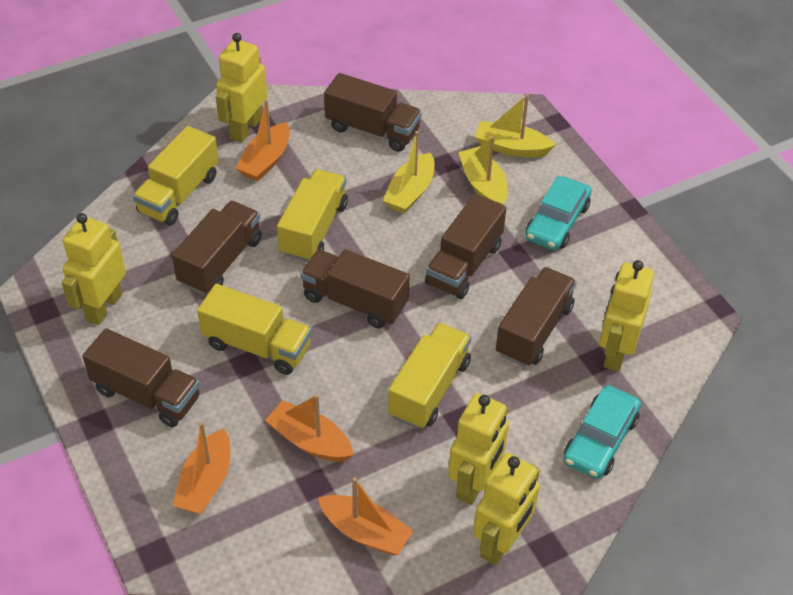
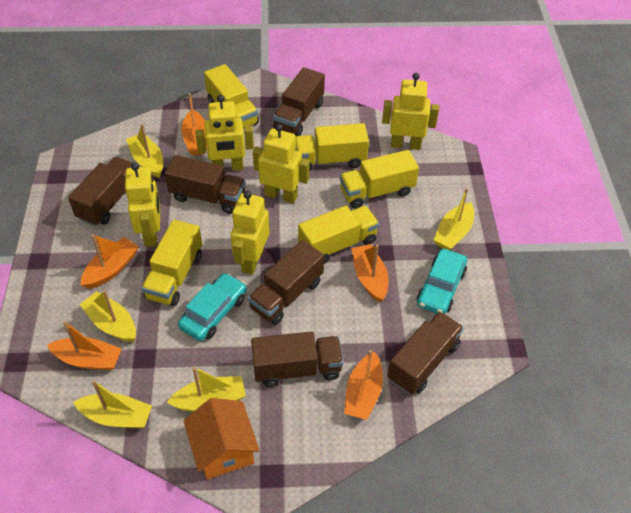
orange boat: [173,422,230,514] [236,100,290,181] [265,394,354,462] [318,477,413,556] = 4 -> [47,321,122,370] [81,234,139,289] [181,93,207,155] [344,350,383,420] [351,244,388,302] = 5
orange house: none = 0 -> [183,398,260,479] = 1
yellow boat: [383,131,435,214] [458,136,508,205] [475,94,556,157] = 3 -> [73,380,152,428] [80,290,136,342] [126,124,163,178] [167,367,246,411] [434,188,474,250] = 5
yellow truck: [133,126,219,226] [197,284,312,375] [277,169,348,262] [388,323,471,429] = 4 -> [141,219,202,306] [204,64,259,129] [295,123,369,171] [298,205,379,264] [340,150,419,209] = 5

